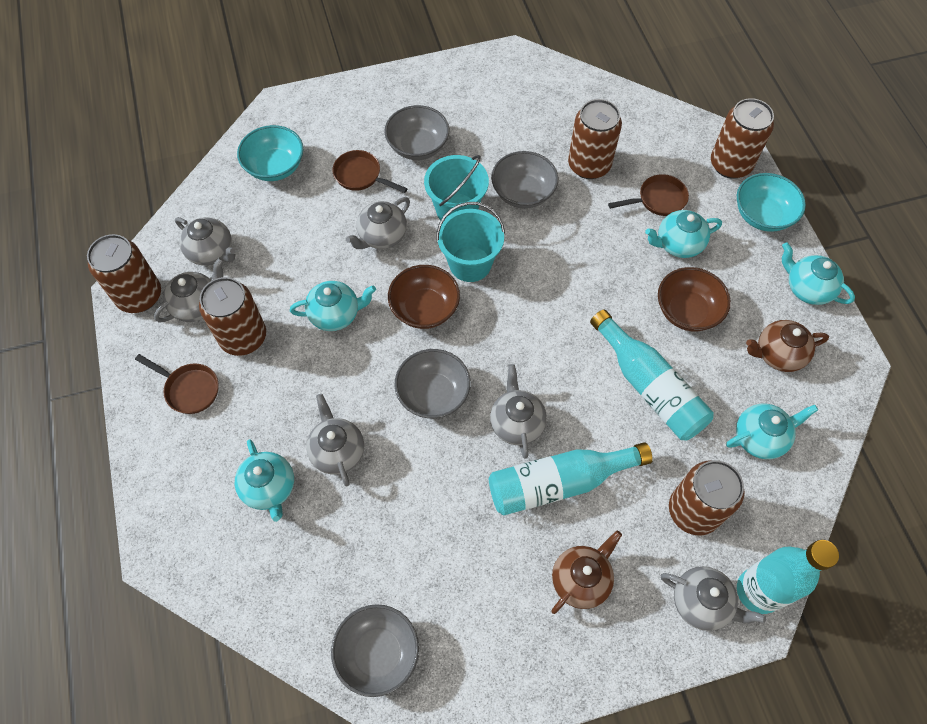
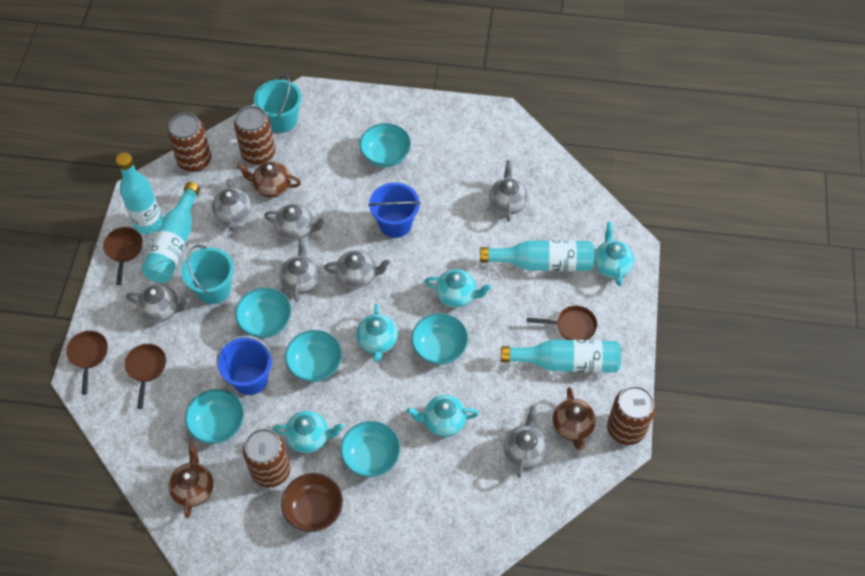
blue bucket: none = 0 -> [216,335,273,395] [368,182,421,238] = 2
brown bowl: [388,265,460,329] [658,267,731,331] = 2 -> [281,473,343,532] = 1
brown can: [87,234,161,313] [199,277,266,356] [568,99,622,179] [669,460,744,535] [711,98,774,179] = 5 -> [168,113,211,172] [234,106,275,165] [243,428,291,488] [607,386,656,445] = 4
brown pan: [135,354,219,414] [333,150,408,193] [608,174,689,216] = 3 -> [66,331,108,395] [103,227,143,285] [124,344,166,409] [527,306,598,340] = 4
brown teapot: [551,530,622,614] [746,320,829,372] = 2 -> [168,442,214,518] [237,161,301,198] [553,387,596,450] = 3
grey bowl: [331,604,419,697] [384,105,449,160] [394,349,471,418] [491,151,558,209] = 4 -> none = 0
grey teapot: [154,258,224,322] [175,217,235,266] [306,394,364,486] [346,197,410,249] [490,364,547,458] [661,566,766,631] = 6 -> [126,284,190,323] [212,179,251,231] [264,204,326,241] [279,237,320,302] [324,250,391,289] [489,160,528,222] [503,406,547,478] = 7
turquoise bottle: [489,442,653,516] [590,309,714,441] [737,540,839,614] = 3 -> [116,153,163,234] [141,182,200,283] [480,240,594,271] [501,340,621,373] = 4
turquoise bowl: [237,125,303,181] [737,173,806,232] = 2 -> [185,389,244,444] [235,288,291,338] [285,330,342,382] [340,421,400,477] [359,123,411,167] [411,313,468,365] = 6

